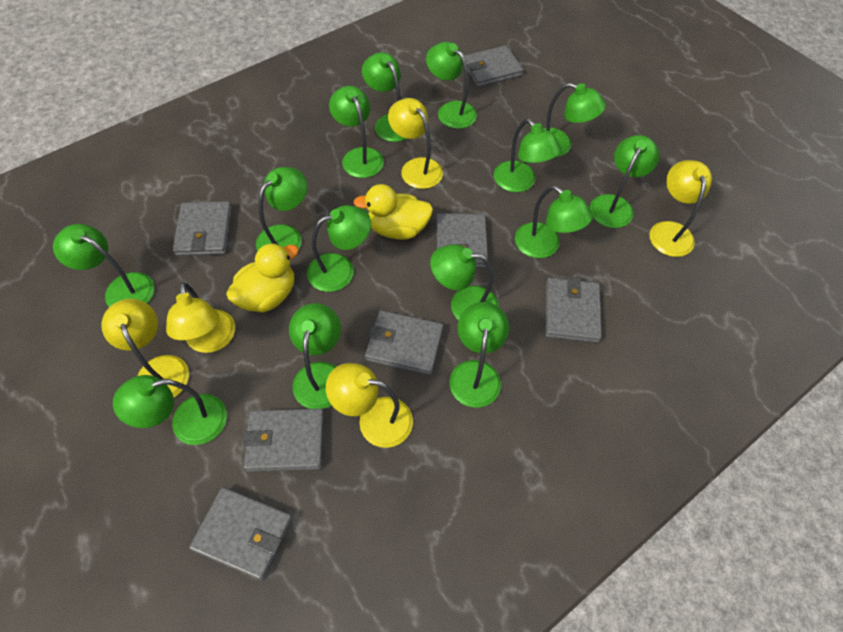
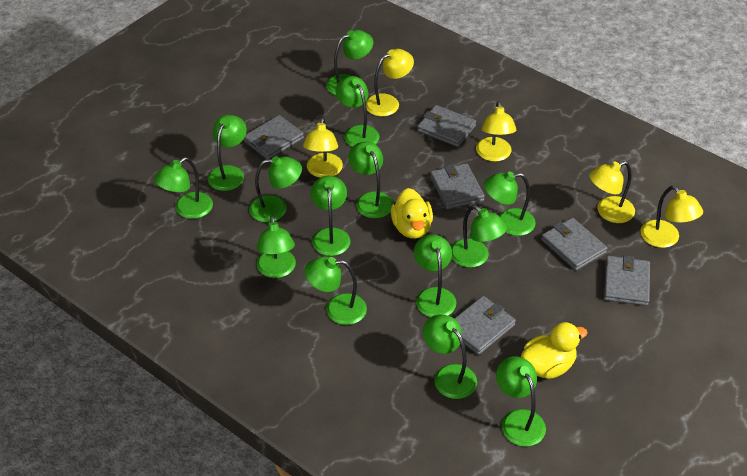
grey wallet: [173,201,232,256] [189,487,293,581] [243,409,324,472] [365,310,444,375] [436,213,488,268] [464,45,524,87] [545,277,602,343] = 7 -> [244,115,304,159] [417,105,476,147] [430,163,485,209] [454,296,516,355] [541,218,608,271] [604,255,650,306] = 6

